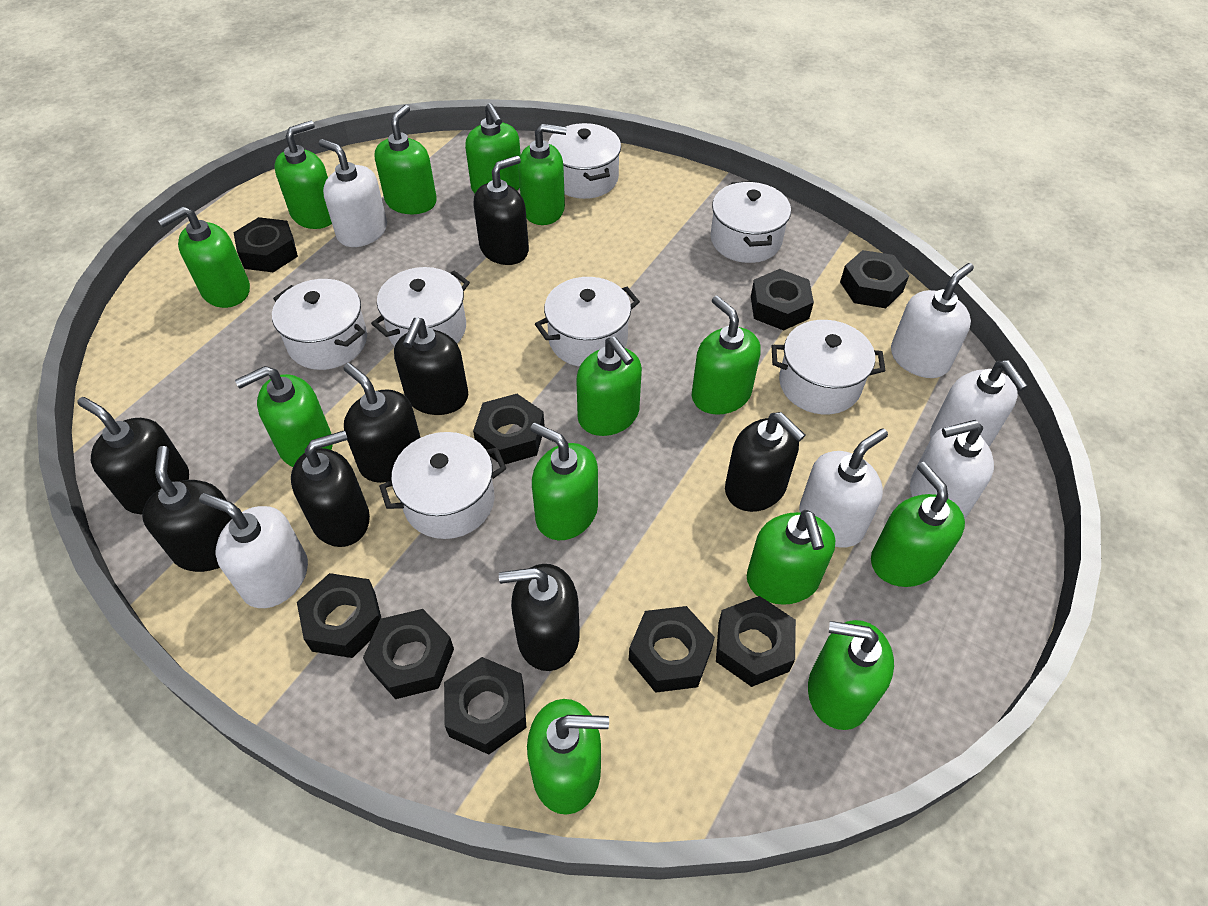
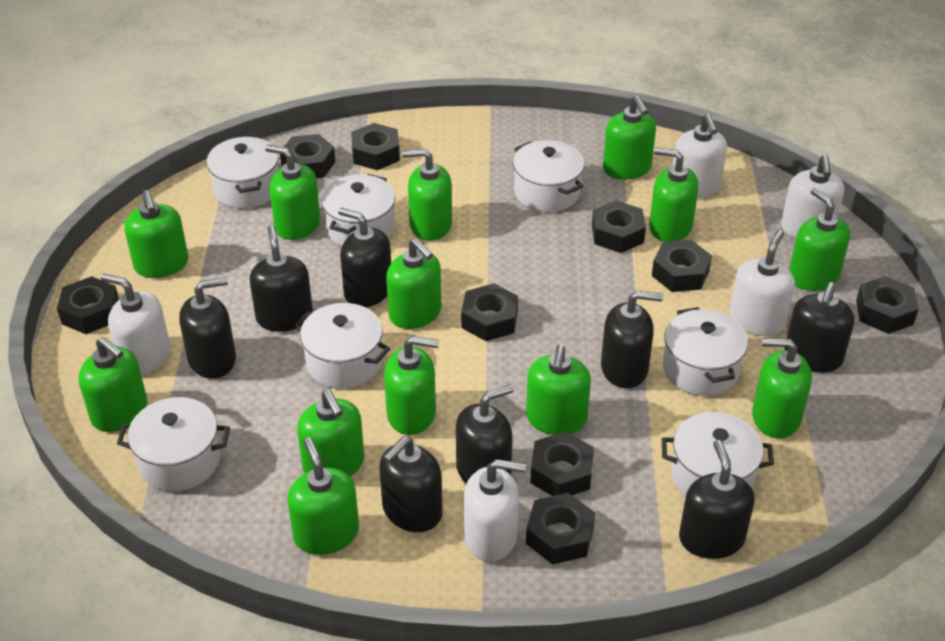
white soap dispenser: [199,493,308,608] [319,139,387,247] [799,428,888,548] [891,263,974,378] [910,420,994,519] [930,360,1028,447] = 6 -> [101,274,170,375] [464,459,526,562] [673,114,727,198] [729,230,795,336] [781,155,844,238] = 5

